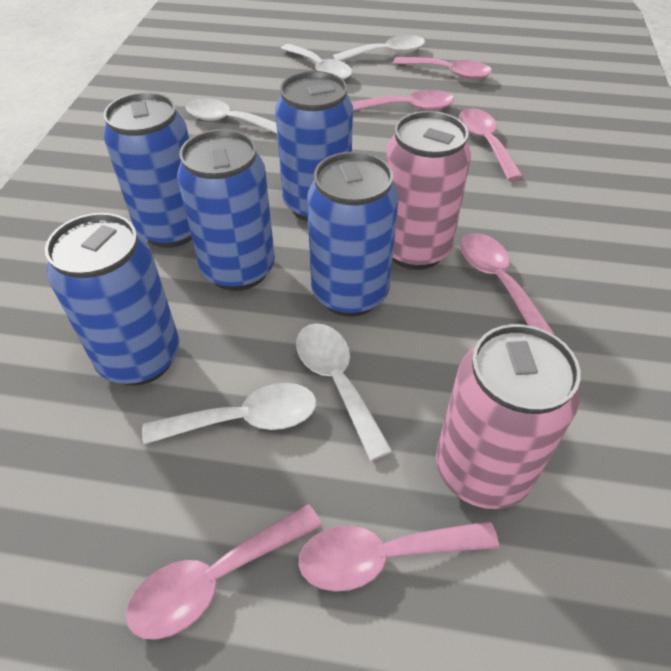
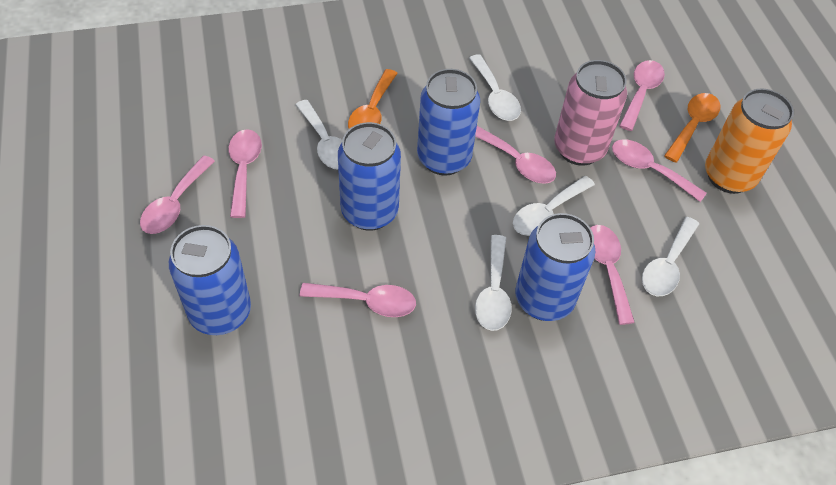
blue can: [45,213,180,386] [103,92,192,248] [177,129,275,291] [275,71,353,222] [307,152,398,317] = 5 -> [169,225,251,335] [338,122,401,231] [417,69,480,176] [515,213,595,321] = 4
orange can: none = 0 -> [705,89,794,194] = 1
orange spoon: none = 0 -> [348,69,398,129] [664,93,720,163] = 2
pink can: [385,111,471,270] [436,324,581,509] = 2 -> [554,60,627,166] = 1
pink spoon: [126,504,322,640] [298,521,499,592] [351,90,454,111] [393,57,492,80] [459,108,523,180] [460,233,555,335] = 6 -> [140,155,215,234] [229,129,262,218] [300,283,416,317] [475,126,556,184] [591,225,635,325] [612,139,707,202] [619,60,665,131] = 7

